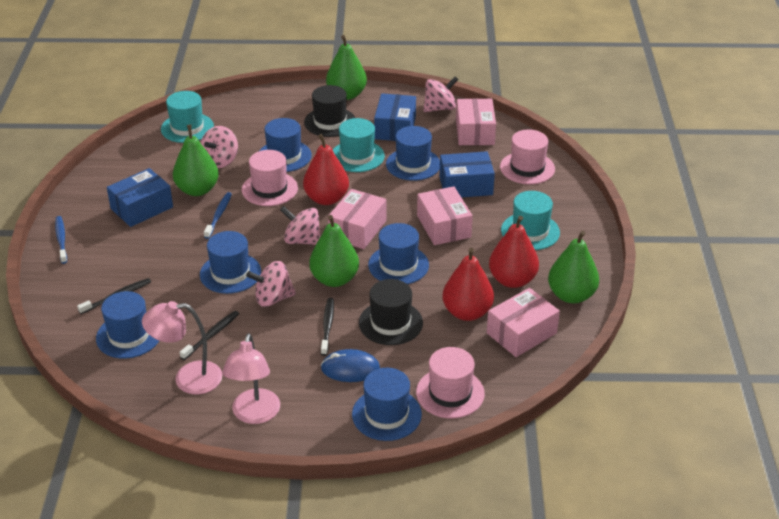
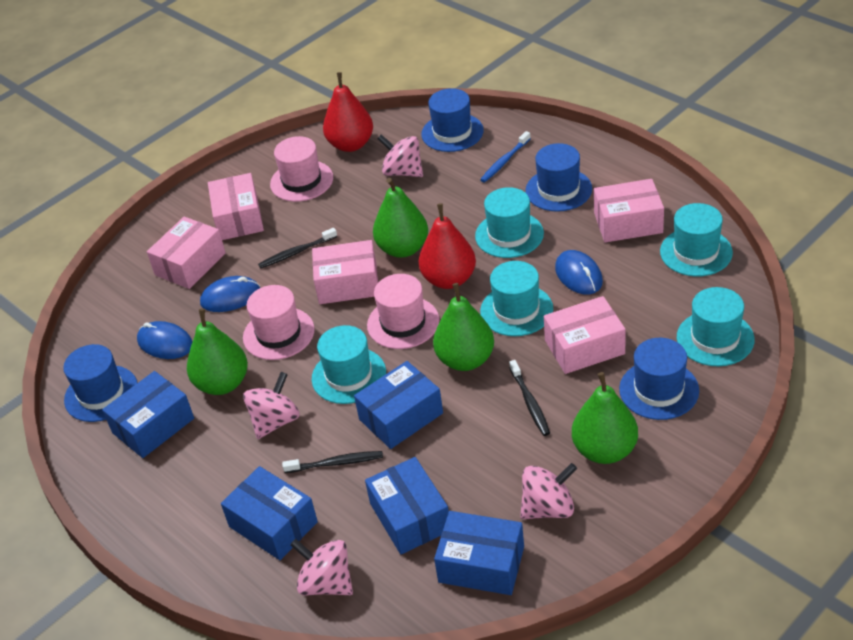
black hat: [304,85,355,137] [359,279,423,345] = 2 -> none = 0
blue box: [107,168,173,227] [374,93,416,141] [439,151,495,197] = 3 -> [102,371,194,458] [221,466,318,560] [354,361,443,449] [365,457,449,554] [434,511,524,595] = 5
blue hat: [96,291,159,359] [200,231,261,294] [259,118,312,172] [352,368,422,441] [368,223,429,284] [386,126,440,181] = 6 -> [63,344,137,422] [421,88,484,152] [525,143,592,212] [619,338,699,420] = 4
blue mouse: [321,349,380,382] = 1 -> [137,321,193,359] [200,276,260,312] [555,250,603,295] = 3
blue toothbrush: [55,216,67,264] [204,192,232,239] = 2 -> [480,131,531,182] = 1
pink box: [328,189,386,249] [417,186,473,245] [456,98,496,145] [487,288,560,357] = 4 -> [147,217,226,289] [208,173,264,240] [312,240,378,304] [544,296,626,374] [594,179,664,243] = 5
pink lamp: [142,301,222,394] [222,333,280,424] = 2 -> none = 0
red pear: [303,134,349,205] [443,248,494,321] [489,216,539,288] = 3 -> [323,72,373,152] [419,203,476,289] = 2
turquoise hat: [161,91,214,143] [333,118,385,172] [501,191,560,250] = 3 -> [312,325,386,404] [475,187,544,258] [480,261,553,336] [660,203,733,277] [677,287,755,366] = 5

